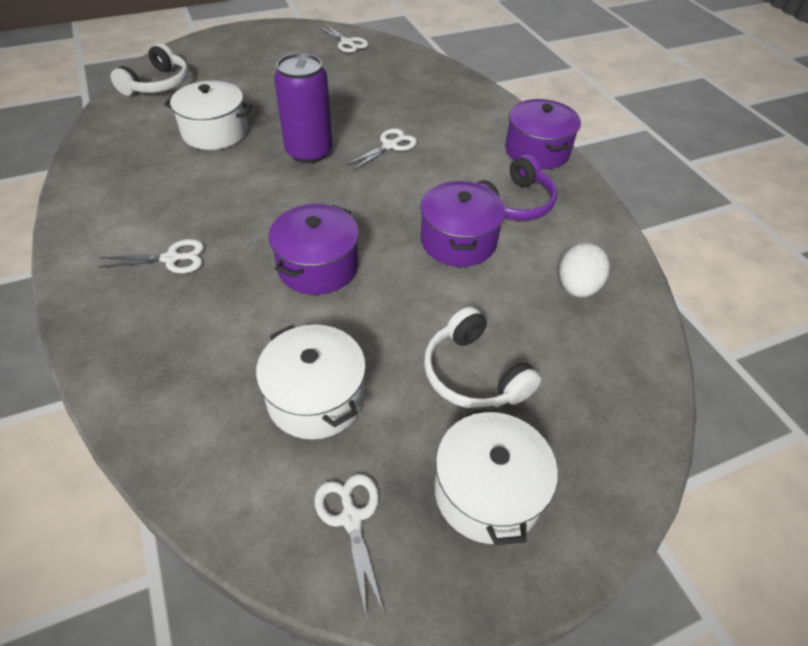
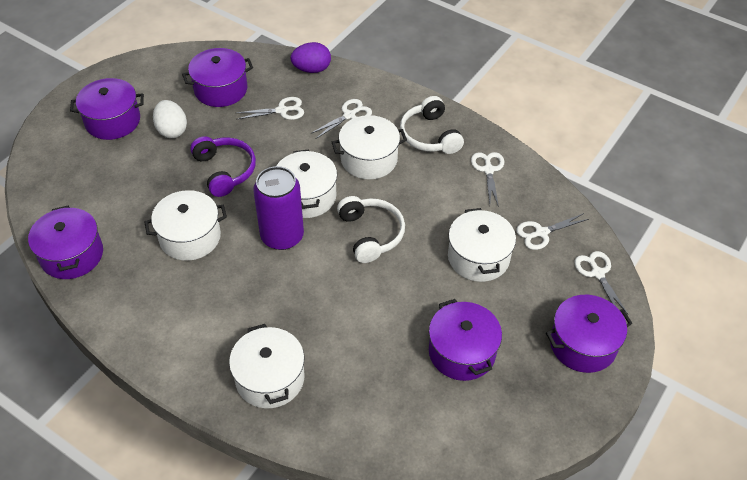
purple egg: none = 0 -> [291,42,331,73] = 1
purple pot: [269,204,359,295] [420,181,505,267] [505,99,581,169] = 3 -> [28,206,103,279] [70,78,144,140] [182,48,253,107] [429,299,502,381] [546,295,632,373] = 5
white pot: [164,81,252,150] [256,325,366,439] [435,406,558,545] = 3 -> [145,190,227,261] [229,324,304,408] [277,150,337,218] [332,115,407,180] [448,208,516,282] = 5
white scissors: [98,239,204,273] [314,474,384,620] [318,24,368,53] [346,129,417,171] = 4 -> [236,97,304,120] [310,99,372,139] [471,152,504,207] [516,213,589,250] [575,251,629,315] = 5

